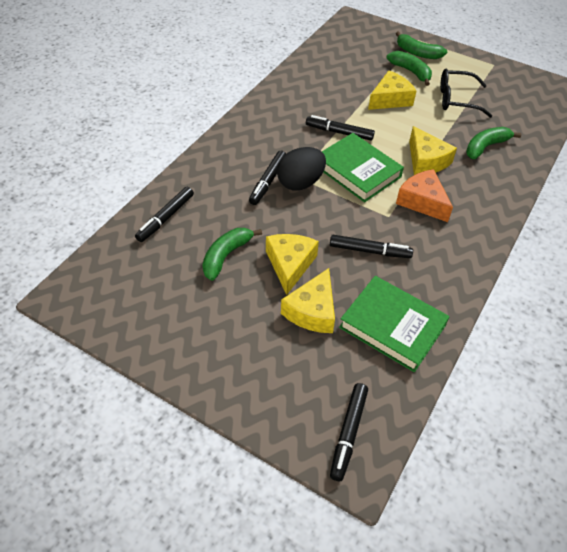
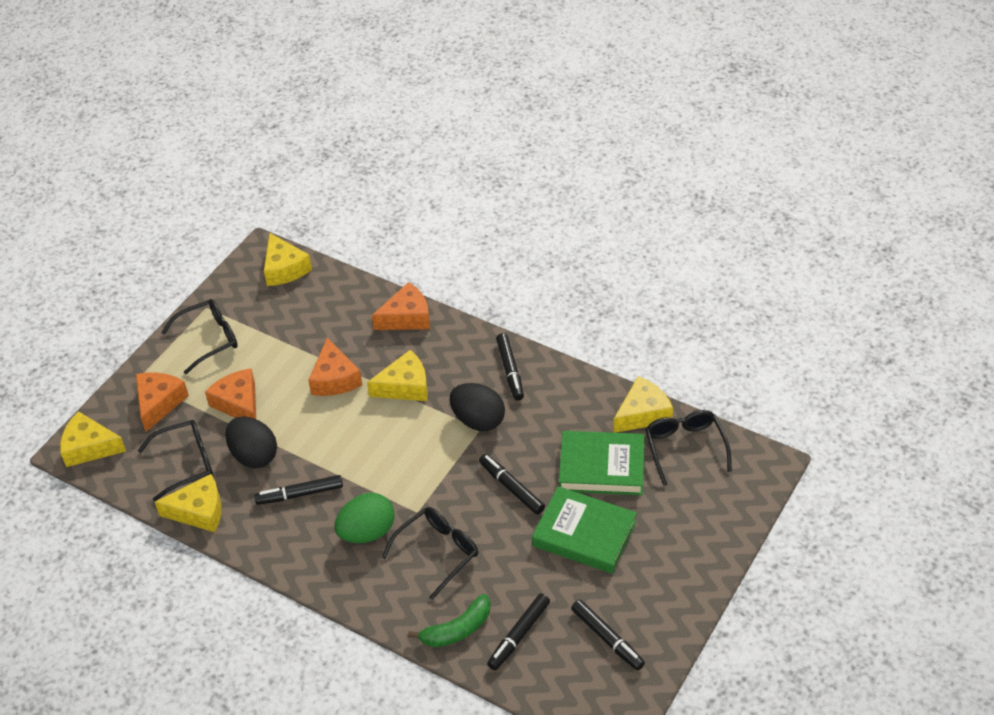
black egg: [277,147,326,190] = 1 -> [225,416,277,468] [450,383,505,431] = 2
black glasses: [440,69,492,118] = 1 -> [138,420,213,502] [161,299,238,374] [382,507,478,600] [645,410,732,486] = 4
green banana: [202,228,262,281] [386,51,432,86] [396,31,447,59] [466,127,521,159] = 4 -> [408,594,491,647] = 1
green egg: none = 0 -> [334,493,395,543] = 1
orange cheese: [396,169,453,222] = 1 -> [136,373,189,432] [205,368,256,419] [308,338,362,396] [372,282,430,330] = 4
yellow cheese: [266,234,319,295] [281,268,335,333] [368,70,416,110] [409,126,457,175] = 4 -> [60,411,126,467] [155,474,222,532] [264,233,312,286] [367,350,428,401] [613,376,673,433] = 5

